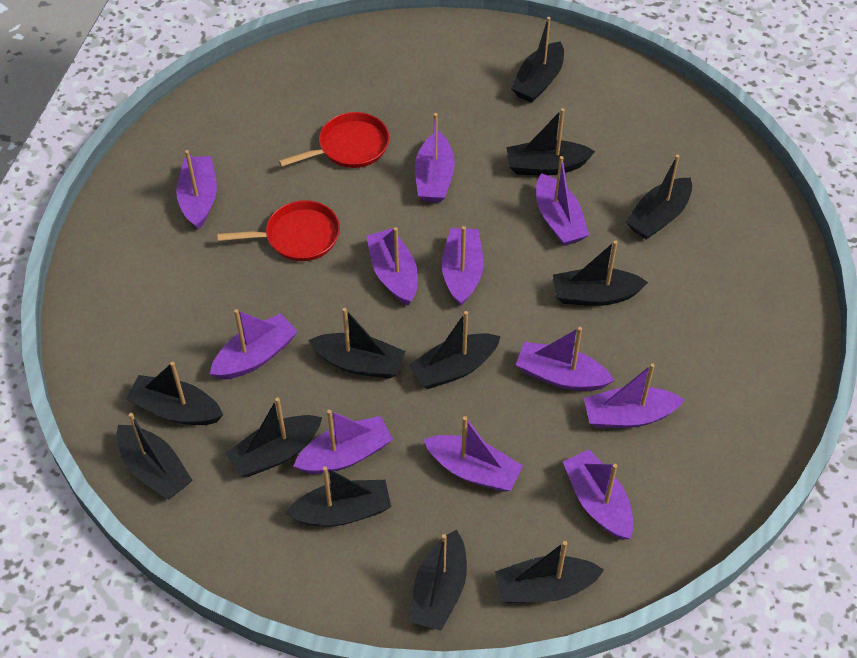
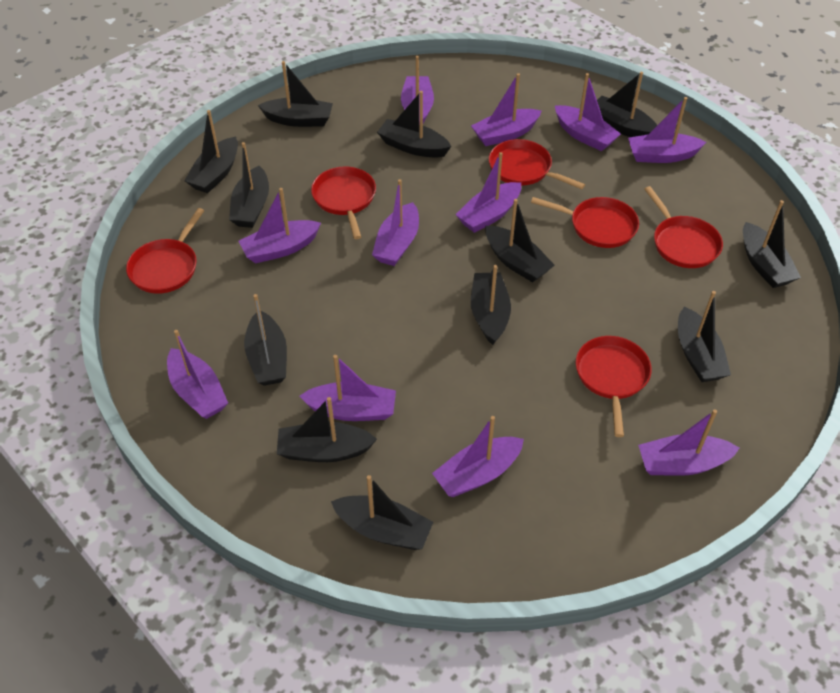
red pan: [217,200,340,261] [279,112,389,168] = 2 -> [126,208,204,294] [311,167,376,239] [489,139,585,189] [531,197,639,248] [575,336,652,437] [644,186,723,268] = 6

